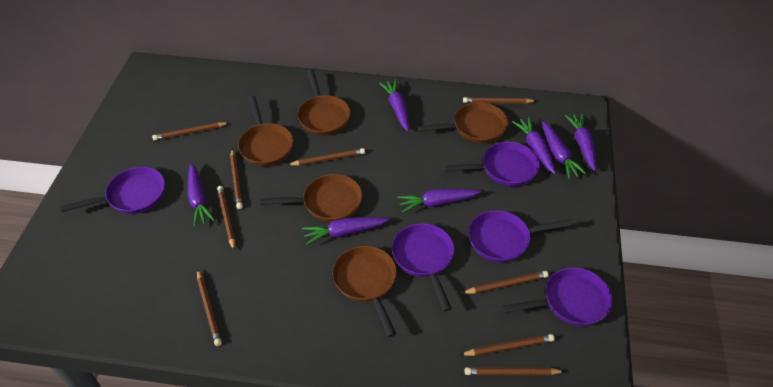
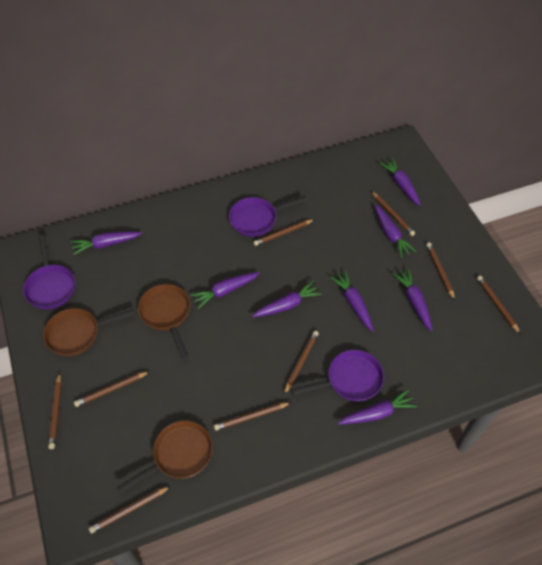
brown pan: [238,96,293,166] [260,174,362,222] [297,69,350,135] [332,246,397,337] [418,102,508,143] = 5 -> [43,308,135,356] [117,421,213,494] [138,284,190,358] = 3
purple carrot: [188,163,215,227] [302,217,390,245] [379,79,409,131] [397,189,482,213] [512,117,556,174] [542,122,587,179] [565,113,596,171] = 7 -> [71,231,142,255] [190,272,260,309] [252,281,322,317] [330,270,374,332] [338,389,417,424] [374,204,416,258] [379,158,421,206] [393,268,432,332] = 8
purple pan: [60,167,165,214] [392,223,454,312] [444,142,540,187] [468,210,573,263] [502,267,613,326] = 5 -> [23,235,75,310] [229,196,307,237] [291,350,384,402] = 3

